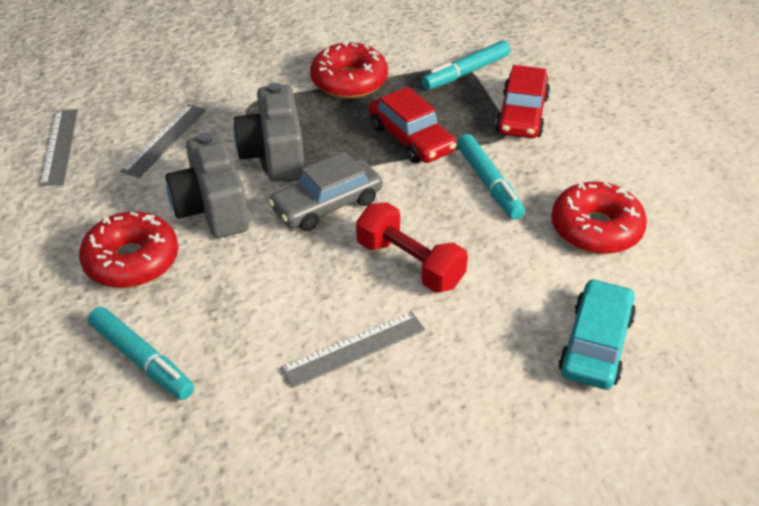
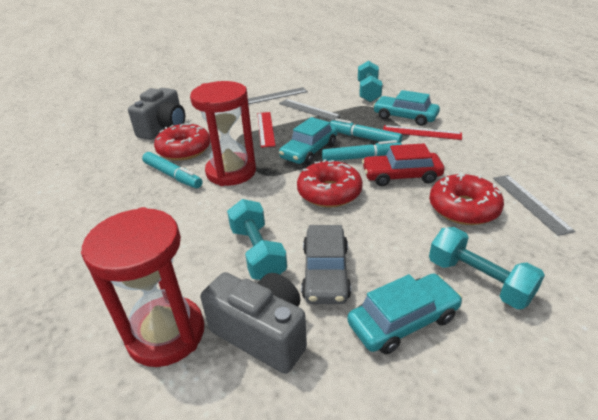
red car: [369,87,457,163] [495,65,550,138] = 2 -> [362,143,444,186] = 1
red dumbbell: [356,202,468,293] = 1 -> none = 0
red hourglass: none = 0 -> [81,207,204,367] [190,81,256,186] = 2
red ruler: none = 0 -> [257,112,276,148] [383,125,462,140] = 2
turquoise car: [558,279,636,389] = 1 -> [279,117,337,165] [347,273,462,354] [373,90,440,126] = 3
turquoise dumbbell: none = 0 -> [227,199,287,280] [358,61,382,102] [429,227,545,309] = 3

